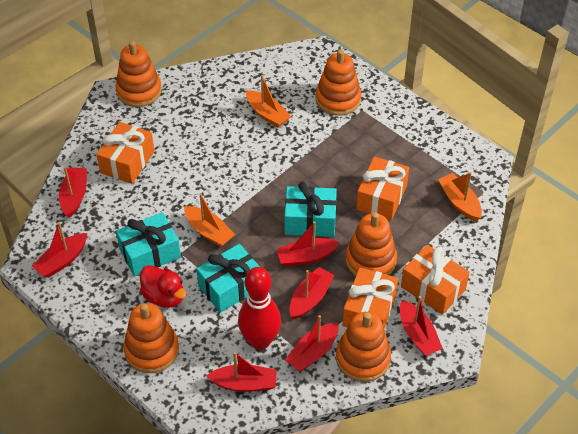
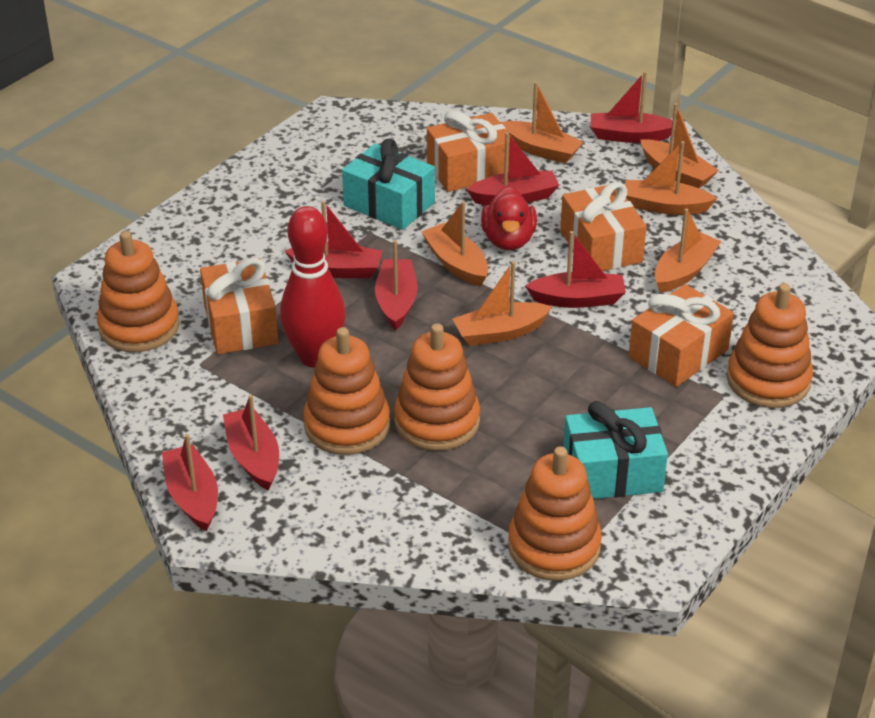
orange boat: [184,193,235,247] [246,75,291,128] [438,172,482,221] = 3 -> [421,201,488,286] [453,261,552,346] [500,82,583,163] [625,141,717,215] [640,103,719,188] [654,208,722,293] = 6
turquoise gift: [116,212,181,277] [196,244,260,313] [285,182,337,237] = 3 -> [342,138,435,230] [563,401,668,499] = 2

